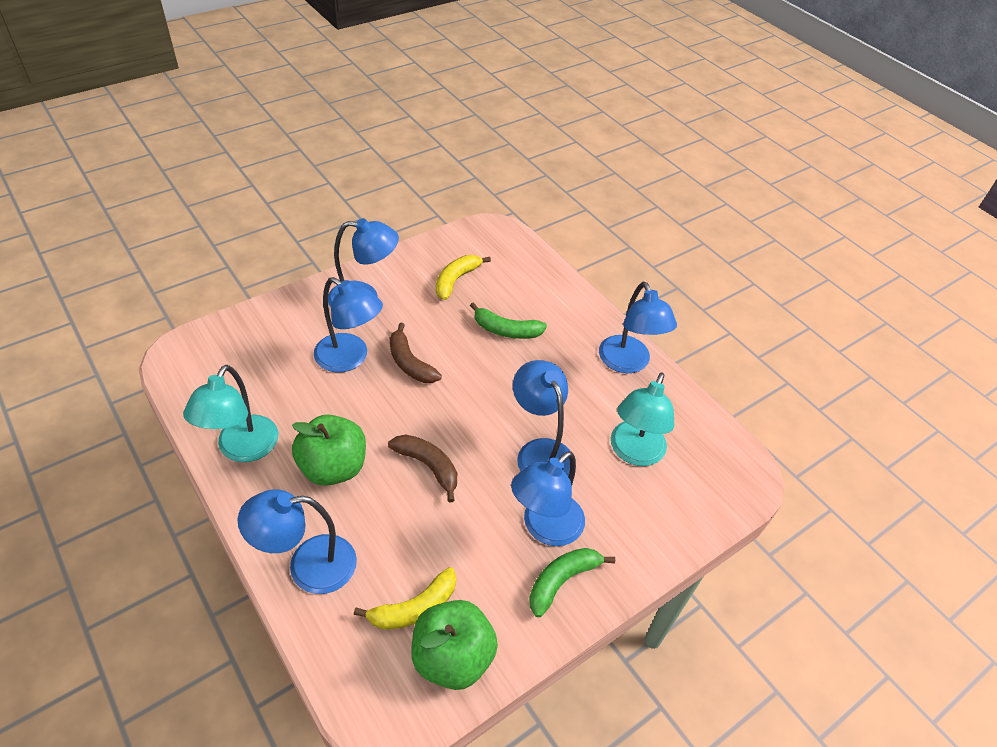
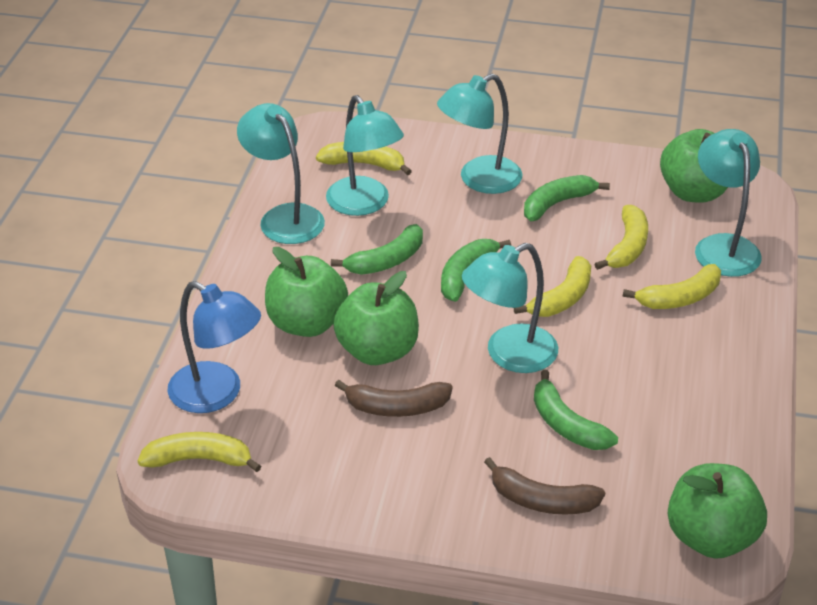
blue lamp: [237,489,357,594] [314,277,383,372] [328,218,399,307] [511,451,585,546] [513,360,570,477] [599,282,677,373] = 6 -> [168,281,261,413] = 1
green apple: [292,415,366,486] [411,600,498,690] = 2 -> [265,247,348,337] [333,271,419,365] [660,129,728,203] [667,463,767,559] = 4
green banana: [470,302,547,339] [529,548,615,617] = 2 -> [331,224,423,275] [441,239,511,302] [524,175,610,221] [534,370,618,450] = 4
turquoise lamp: [183,365,278,462] [611,373,674,466] = 2 -> [237,103,325,244] [326,95,404,216] [437,74,522,194] [462,243,558,373] [695,129,762,277] = 5
yellow banana: [354,567,456,630] [436,255,491,300] = 2 -> [138,432,261,472] [316,142,412,175] [514,256,591,317] [595,205,648,270] [623,264,721,309] = 5

